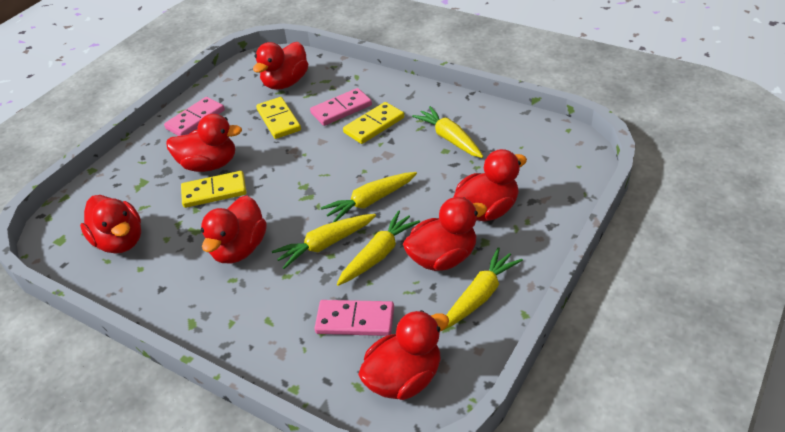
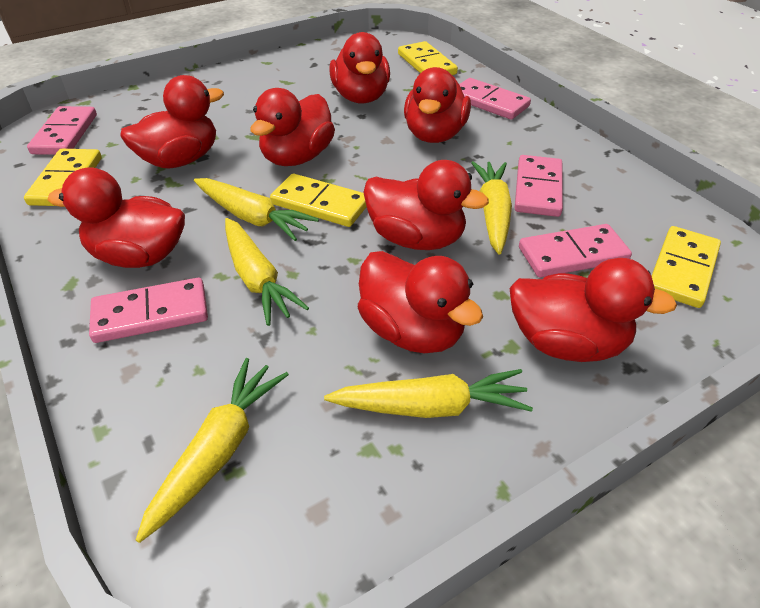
pink domino: [164,97,225,136] [310,88,372,126] [314,300,394,336] = 3 -> [27,106,97,155] [89,278,208,343] [459,78,531,120] [515,155,563,217] [519,224,632,277] = 5
red duck: [80,195,141,254] [166,114,242,172] [201,195,267,263] [253,42,308,90] [358,310,449,400] [403,197,487,271] [454,149,527,222] = 7 -> [48,167,185,268] [120,75,224,169] [251,88,335,166] [329,32,390,104] [358,251,483,353] [363,160,489,250] [404,67,471,143] [510,258,677,362] = 8
yellow domino: [181,171,247,208] [256,97,301,139] [343,102,404,144] = 3 -> [24,149,102,206] [270,174,367,227] [398,41,458,75] [652,226,721,308] = 4

